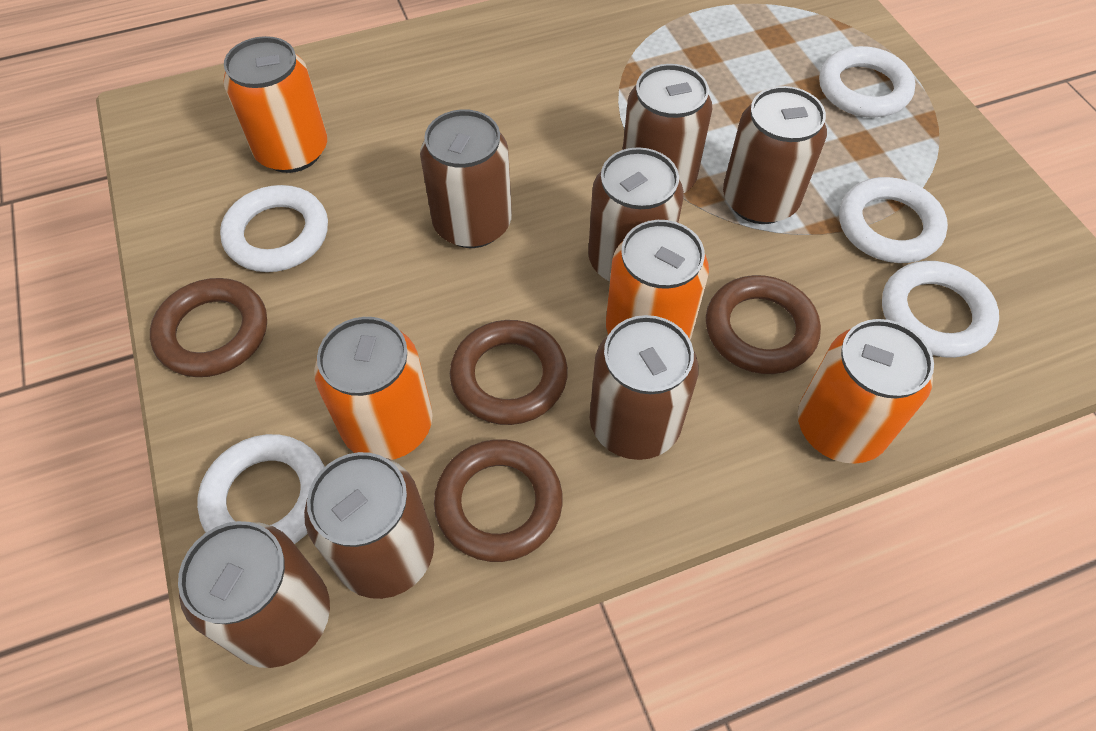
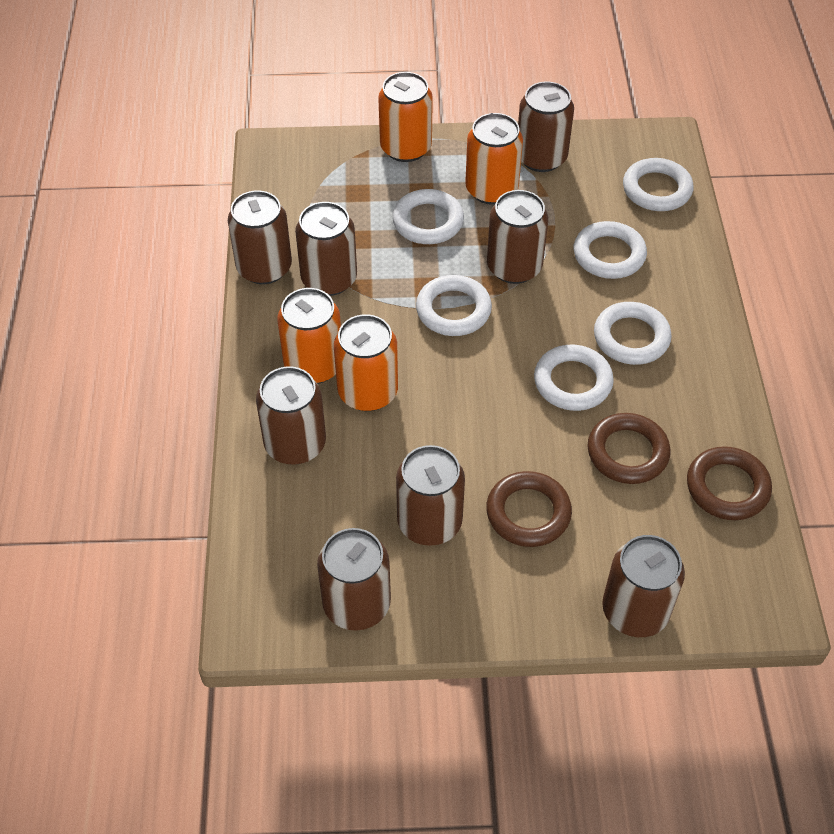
brown can: [178,521,330,668] [304,452,434,599] [420,109,512,248] [588,147,684,282] [590,315,699,460] [623,64,712,193] [723,86,827,224] = 7 -> [228,190,292,284] [256,366,326,465] [295,202,357,296] [317,528,391,631] [396,445,465,546] [487,190,548,284] [518,82,574,172] [602,535,685,637] = 8
brown ring: [150,278,267,377] [434,439,563,562] [450,320,568,425] [706,275,821,374] = 4 -> [486,471,572,547] [588,413,671,484] [687,446,772,520] = 3
white ring: [197,434,325,544] [220,185,328,272] [819,46,915,118] [839,177,948,263] [882,261,999,358] = 5 -> [392,189,464,244] [416,275,492,336] [534,345,614,411] [574,221,647,279] [594,302,672,365] [623,158,693,211] = 6

